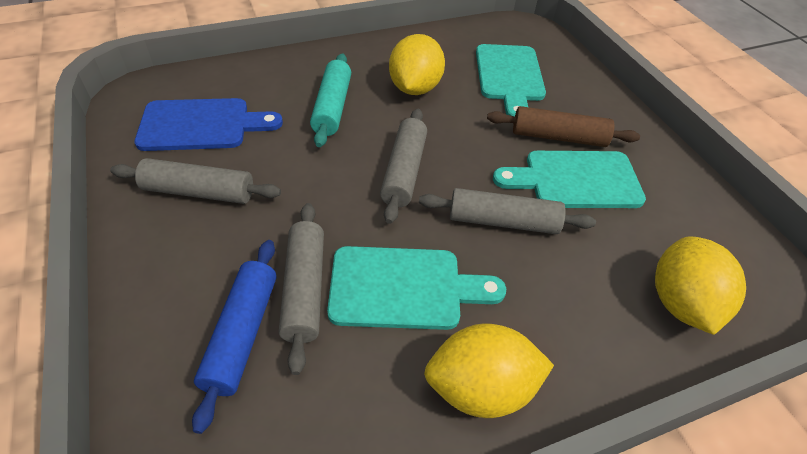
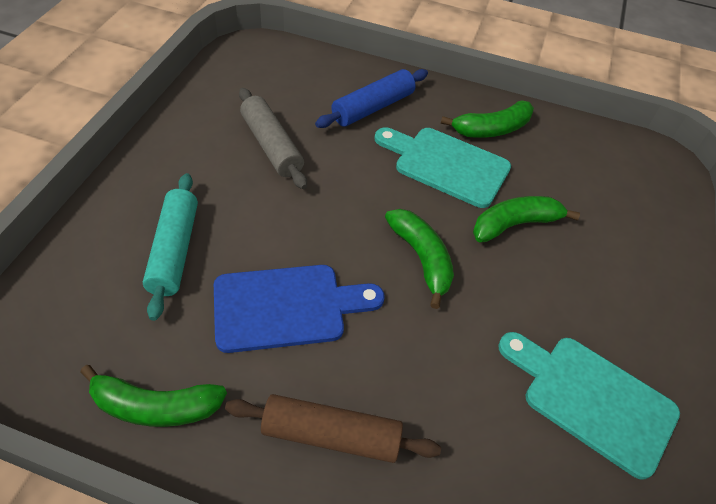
green banana: none = 0 -> [80,365,227,427] [385,209,454,309] [441,100,534,138] [473,196,580,243] = 4
grey rolling pin: [110,158,281,204] [279,203,324,375] [380,109,427,224] [419,188,596,234] = 4 -> [239,88,307,189] = 1
turquoise cutting board: [327,246,506,330] [476,44,546,116] [493,151,646,208] = 3 -> [375,127,511,208] [498,332,680,480] = 2
yellow lemon: [389,34,445,95] [424,323,554,418] [655,236,746,335] = 3 -> none = 0

